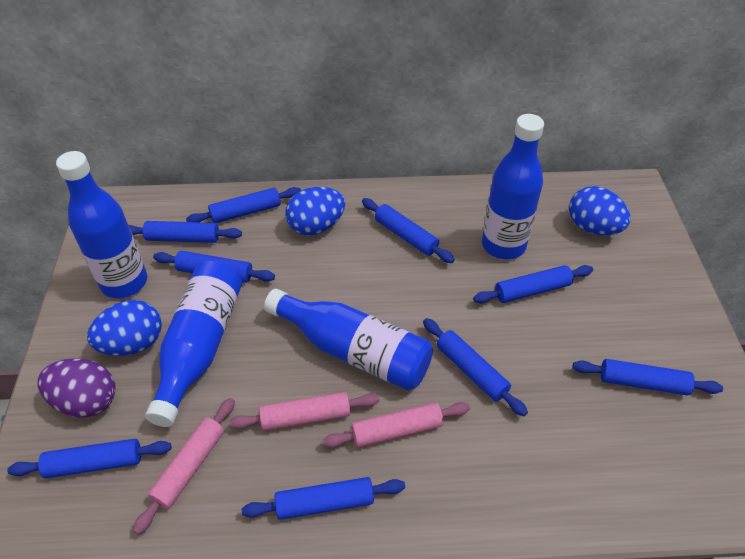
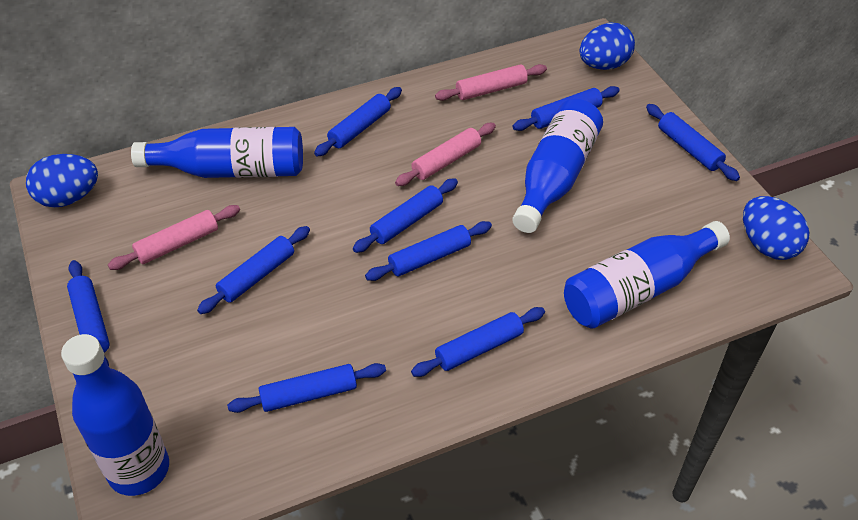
purple egg: [38,359,115,418] = 1 -> none = 0

